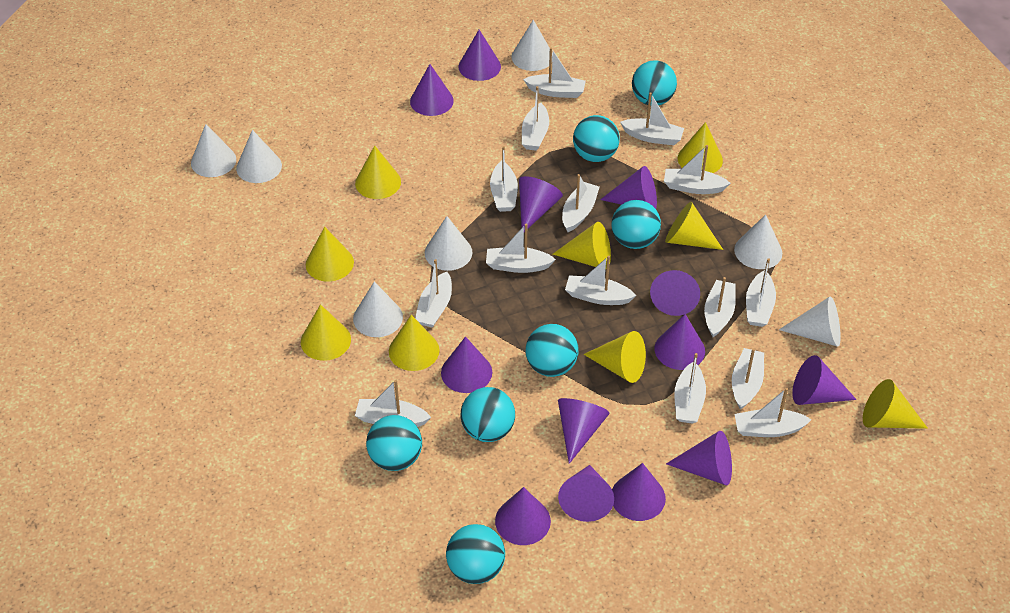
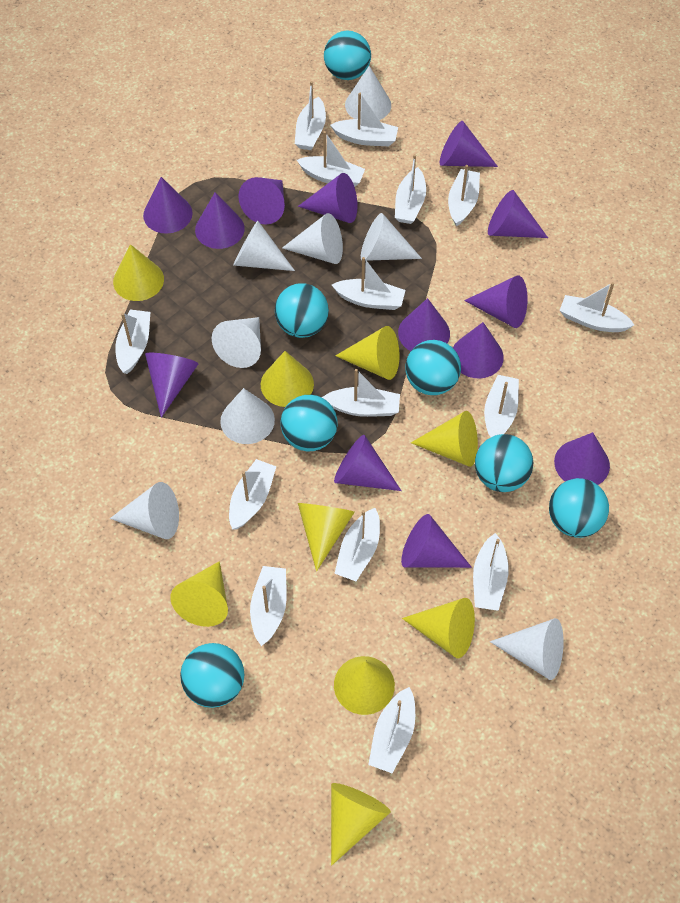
white cone: [191,124,236,177] [236,130,282,183] [353,282,403,337] [425,216,472,271] [511,20,553,71] [734,215,782,269] [779,296,841,347] = 7 -> [110,482,179,539] [212,317,261,368] [220,388,275,444] [233,221,295,271] [282,213,343,264] [345,66,391,120] [361,213,422,261] [490,618,564,680] = 8

